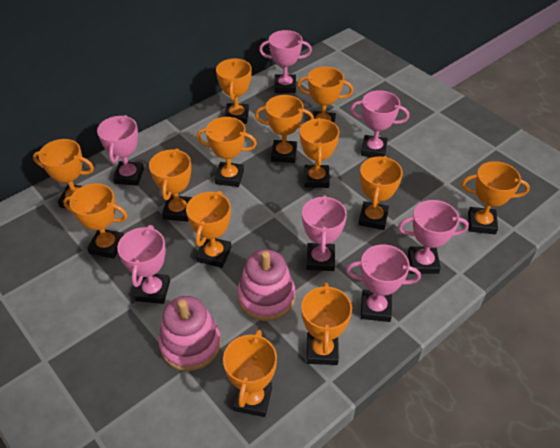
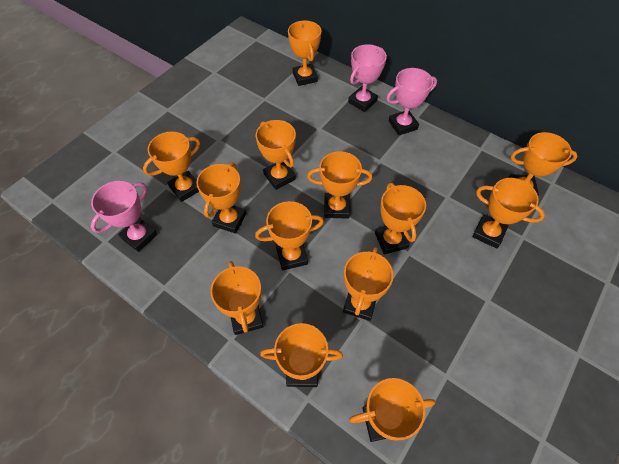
pink stacking toy: [158,296,221,371] [237,249,295,321] = 2 -> none = 0
pink trophy: [97,115,144,186] [117,225,170,304] [259,30,312,93] [302,195,347,271] [346,244,421,322] [350,90,409,157] [398,200,469,274] = 7 -> [91,181,158,252] [348,44,387,112] [386,68,437,135] = 3

